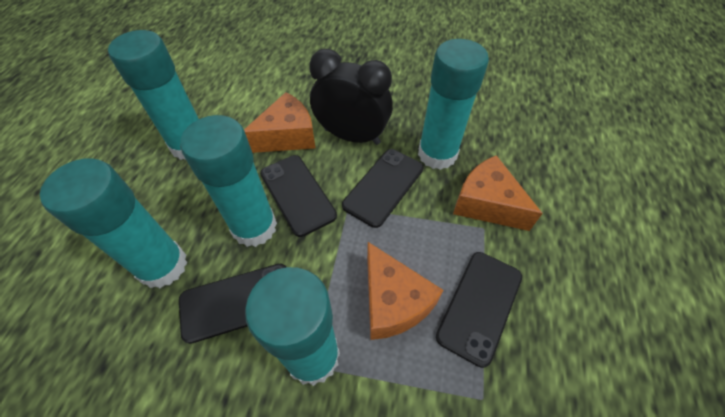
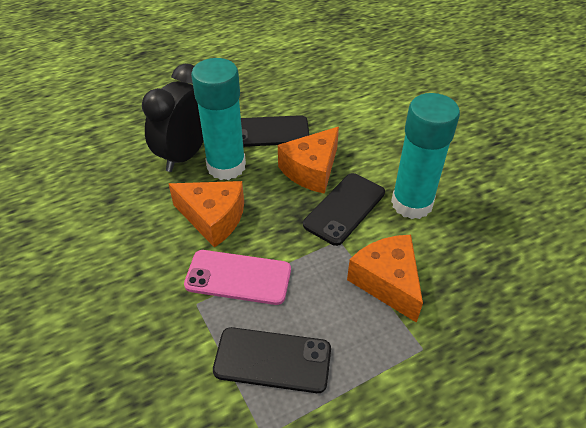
black phone: [179,263,286,344] [260,155,337,237] [342,149,423,228] [436,252,522,368] = 4 -> [213,327,331,393] [241,115,310,147] [303,173,385,246] = 3
pink phone: none = 0 -> [184,250,291,305] = 1
turquoise glue stick: [40,158,187,288] [108,30,199,160] [180,115,277,247] [245,267,340,386] [418,39,489,170] = 5 -> [191,58,246,180] [391,93,460,219] = 2

